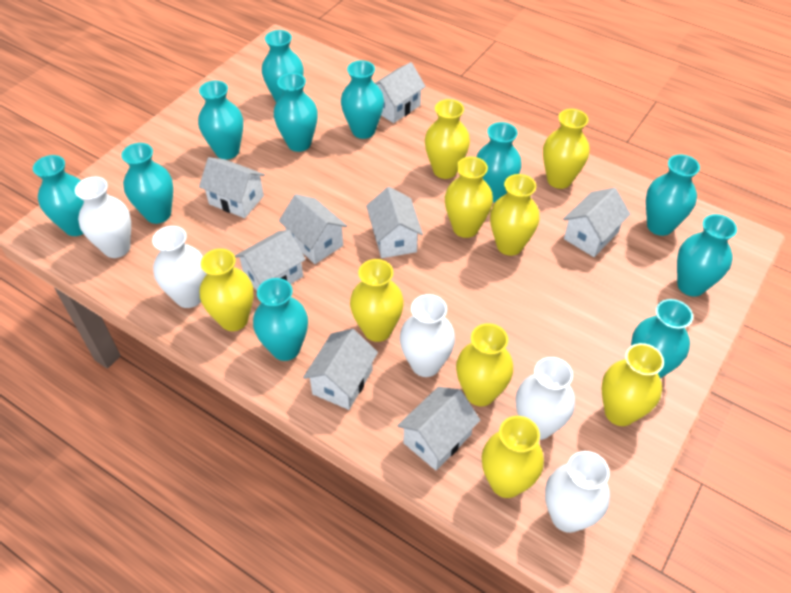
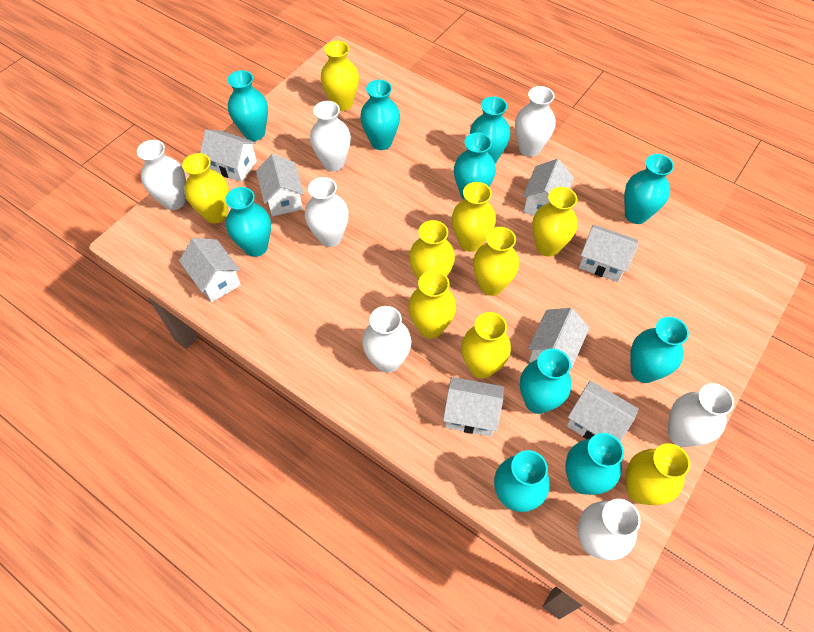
turquoise vase: [33,155,84,236] [122,143,173,224] [198,81,243,160] [253,278,308,361] [262,30,304,103] [274,73,318,152] [341,60,384,139] [477,122,521,203] [631,299,693,378] [646,155,700,236] [677,214,737,297] = 11 -> [225,187,271,257] [227,70,268,141] [360,80,400,150] [454,133,496,200] [470,96,510,164] [494,450,550,512] [520,349,571,414] [565,433,624,495] [624,154,674,224] [630,317,689,383] = 10
white vase: [75,177,131,258] [152,226,207,308] [400,294,455,377] [516,357,575,440] [545,451,610,533] = 5 -> [137,140,186,210] [305,177,349,247] [310,101,351,171] [362,306,411,373] [515,86,555,157] [578,499,641,560] [668,383,734,447] = 7

